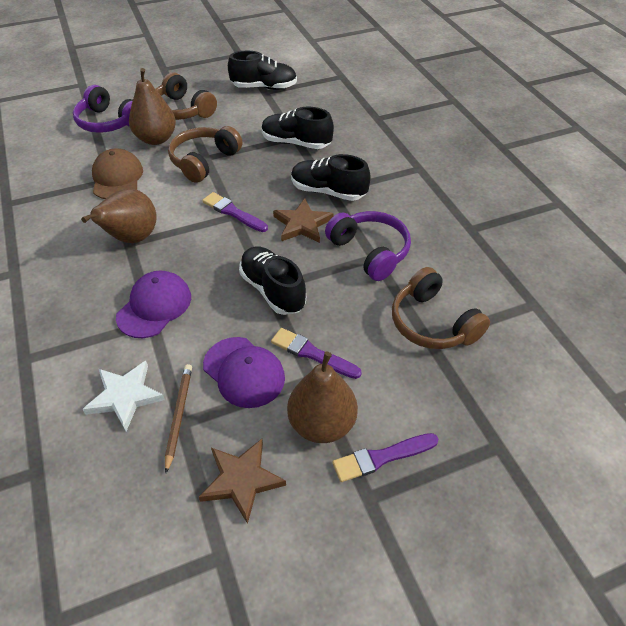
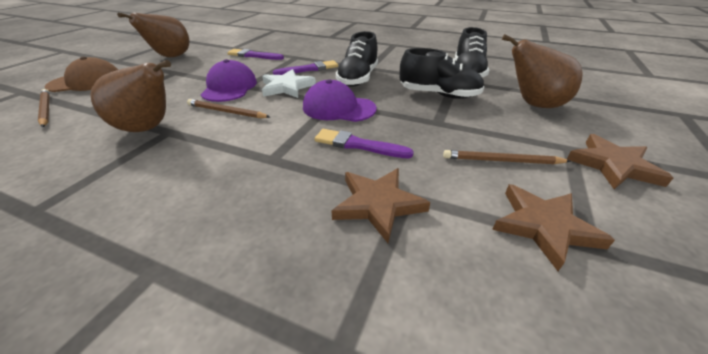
black shoe: [228,51,297,90] [239,246,306,315] [261,107,334,149] [291,154,370,201] = 4 -> [336,31,378,87] [400,48,484,99] [455,27,489,77] = 3
brown headphones: [155,73,217,120] [168,126,242,183] [392,267,490,349] = 3 -> none = 0
brown pencil: [165,364,192,473] = 1 -> [38,89,50,127] [187,99,270,118] [443,150,571,164] = 3
brown star: [199,439,286,524] [273,198,333,243] = 2 -> [332,168,431,243] [492,184,615,271] [567,134,673,189] = 3
purple headphones: [73,85,133,133] [325,211,411,281] = 2 -> none = 0

